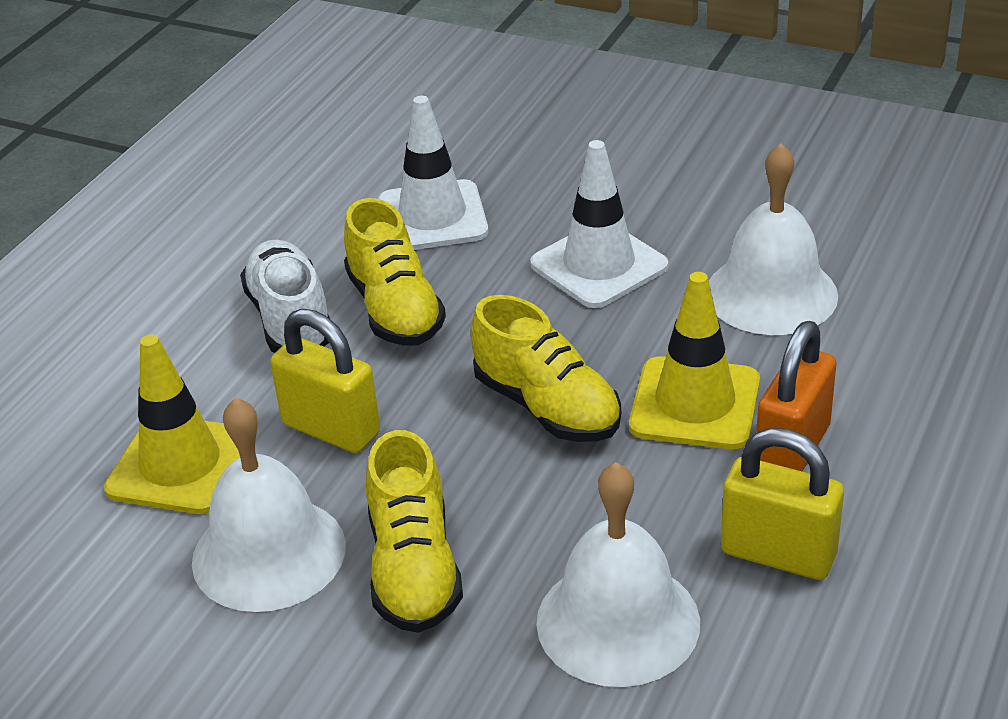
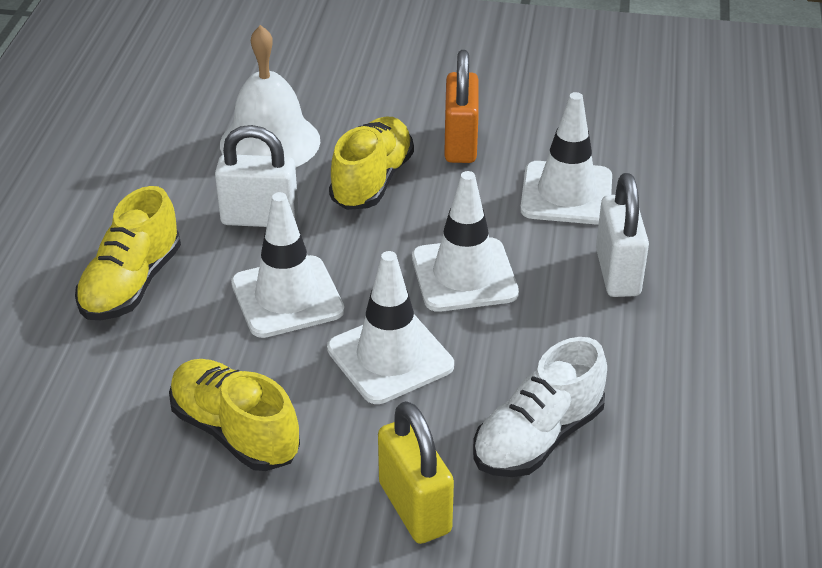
white bell: [192,398,346,612] [536,462,700,687] [709,143,838,335] = 3 -> [220,25,320,168] = 1
white padlock: none = 0 -> [215,125,298,227] [596,173,649,297] = 2
white traffic cone: [378,96,488,250] [530,140,669,308] = 2 -> [231,192,345,338] [327,251,454,404] [412,171,519,312] [520,92,612,225] = 4
yellow padlock: [270,309,380,453] [721,428,844,580] = 2 -> [378,401,454,544] = 1
yellow traffic cone: [104,334,240,514] [629,272,760,449] = 2 -> none = 0

